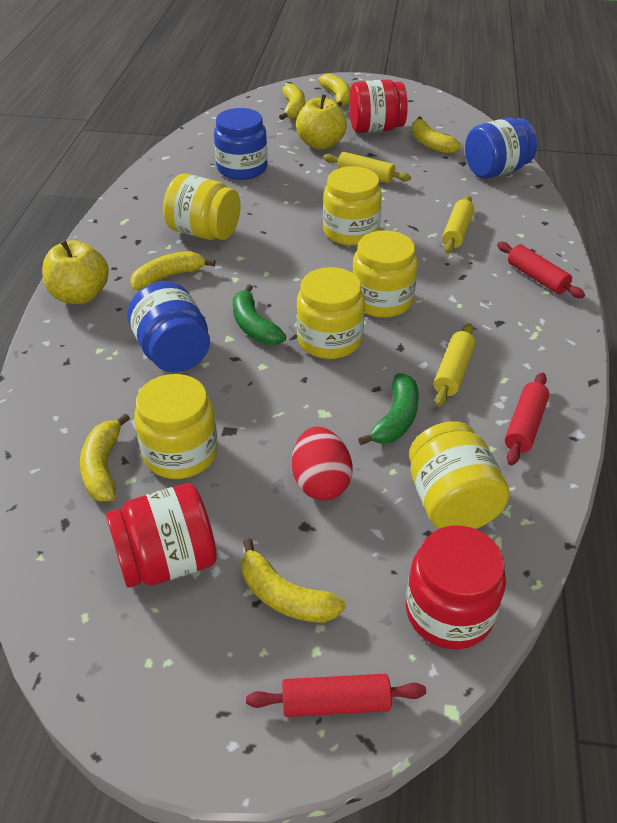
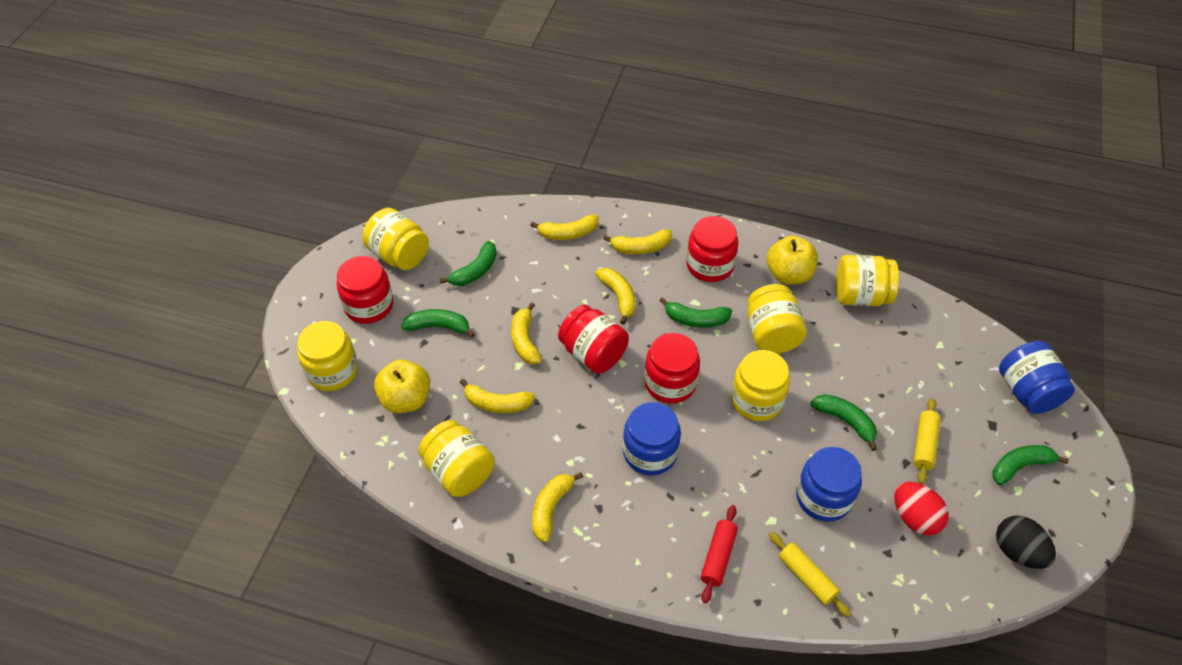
black egg: none = 0 -> [996,516,1056,569] = 1
green banana: [233,284,286,345] [358,373,419,445] = 2 -> [401,309,475,338] [440,241,497,286] [659,297,732,327] [810,394,877,451] [992,445,1069,485] = 5
red jar: [106,483,217,588] [349,79,408,133] [406,526,506,649] = 3 -> [337,256,393,324] [558,305,629,374] [644,333,700,404] [686,216,738,282] = 4
red rolling pin: [246,674,426,717] [497,242,585,298] [505,373,549,465] = 3 -> [701,505,738,603] = 1
yellow rolling pin: [323,152,411,183] [434,323,475,407] [442,196,474,254] = 3 -> [769,532,851,617] [913,398,941,484] = 2

